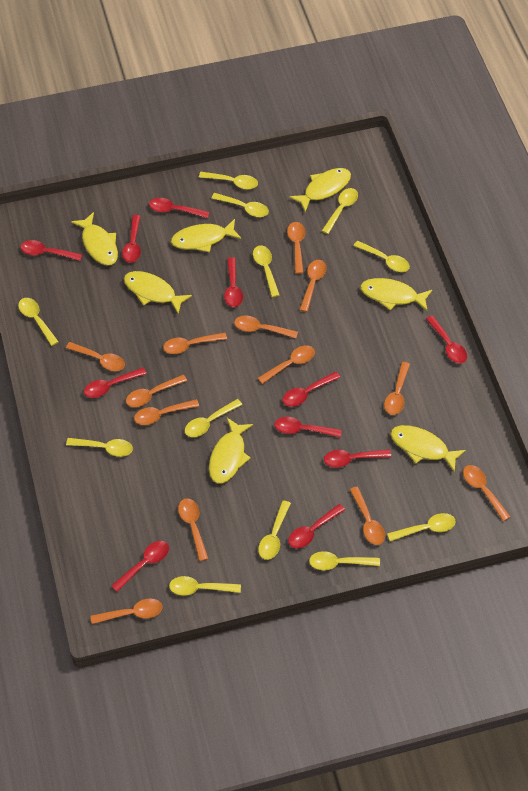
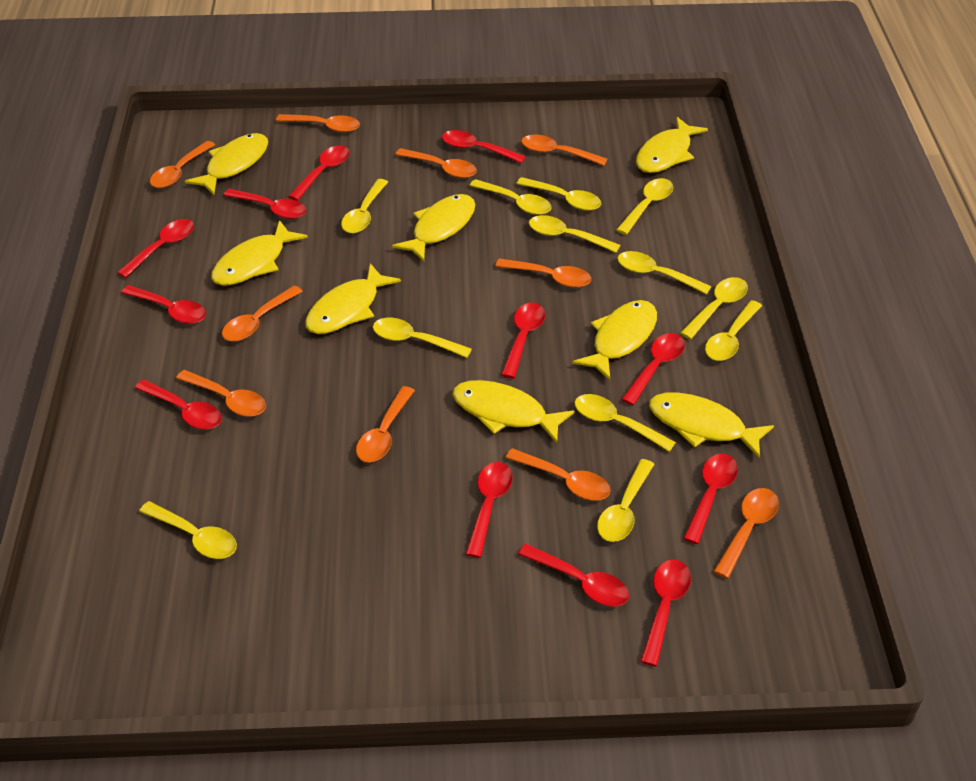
orange spoon: [66,342,125,371] [91,598,163,624] [126,375,187,407] [134,399,199,425] [163,332,227,354] [178,498,208,561] [234,315,298,338] [258,345,315,384] [287,222,306,274] [300,260,327,312] [350,487,385,545] [384,362,410,415] [463,465,510,521] = 13 -> [150,141,215,188] [176,370,266,417] [222,285,303,342] [276,114,360,133] [356,386,415,462] [395,148,477,178] [495,259,591,288] [505,448,611,501] [521,135,607,166] [714,488,779,578] = 10
red spoon: [21,240,82,261] [84,368,147,398] [111,541,169,592] [122,215,141,263] [149,198,209,218] [224,257,243,307] [275,417,342,438] [283,371,341,407] [288,504,345,548] [324,449,391,468] [426,315,467,363] = 11 -> [117,219,194,278] [121,285,206,324] [135,380,222,430] [223,189,306,219] [288,145,349,201] [442,130,526,164] [466,462,513,558] [501,302,545,378] [518,544,629,607] [621,333,685,405] [640,559,691,666] [683,454,738,544] = 12
yellow fish: [71,212,118,266] [124,271,192,314] [171,219,241,252] [209,418,253,484] [289,168,351,212] [360,278,432,311] [390,425,466,472] = 7 -> [184,133,268,195] [211,220,308,286] [305,263,401,334] [392,194,475,262] [452,380,574,443] [572,300,657,380] [636,117,708,173] [649,392,774,459] = 8

